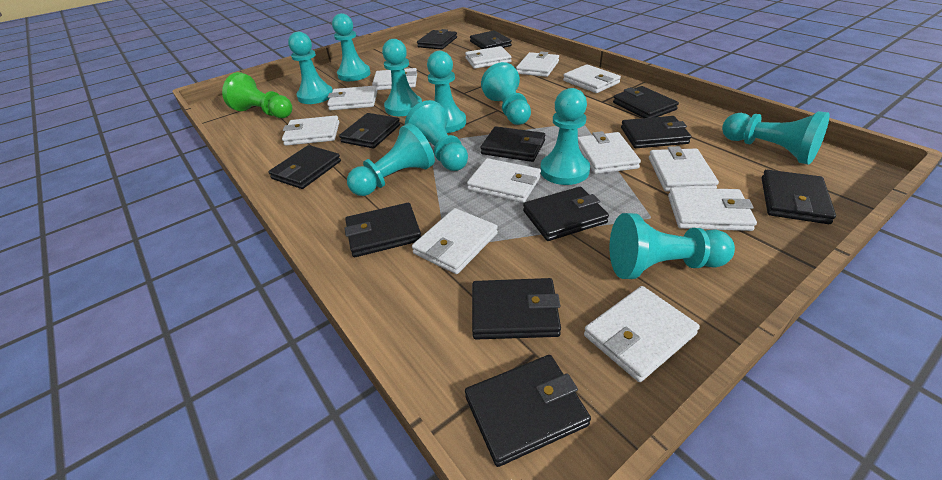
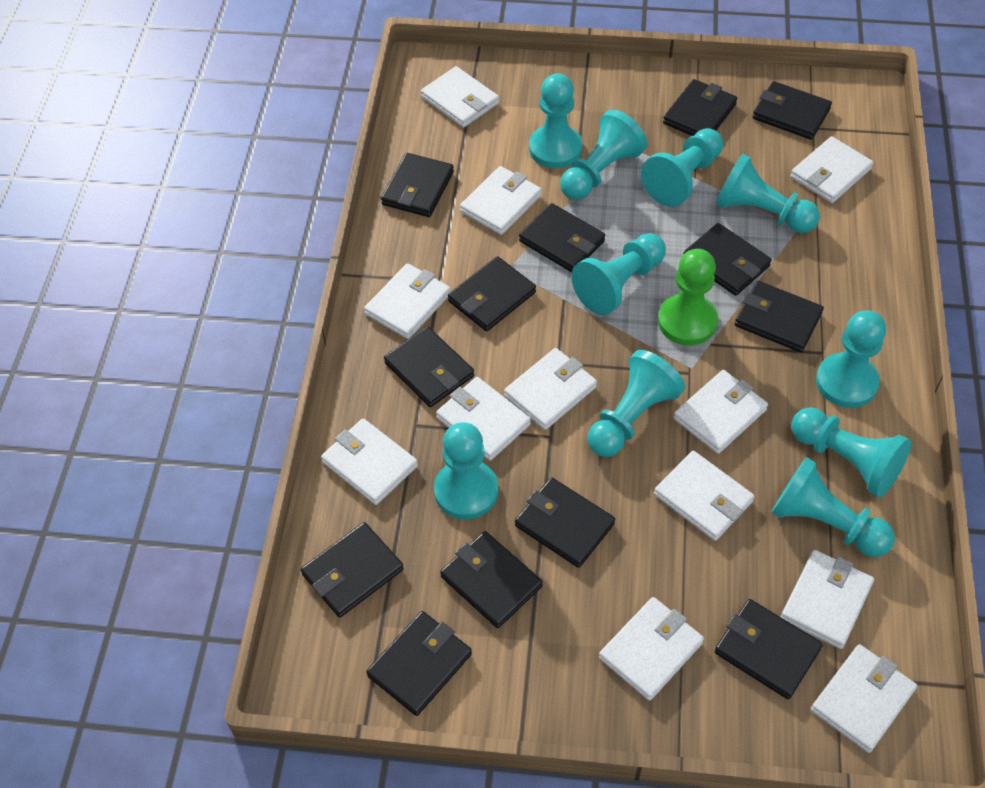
black wallet: [269,145,341,189] [339,113,400,149] [344,203,421,257] [417,29,457,50] [465,355,591,467] [470,30,512,49] [472,278,561,340] [480,126,545,162] [523,187,609,241] [613,86,679,118] [621,116,691,148] [762,170,836,224] = 12 -> [301,522,404,618] [366,611,472,716] [381,153,454,217] [384,327,474,407] [440,531,543,628] [448,256,536,331] [515,477,615,568] [519,203,605,272] [663,79,737,136] [683,223,772,296] [715,599,823,699] [735,281,824,352] [753,81,832,140] = 13

